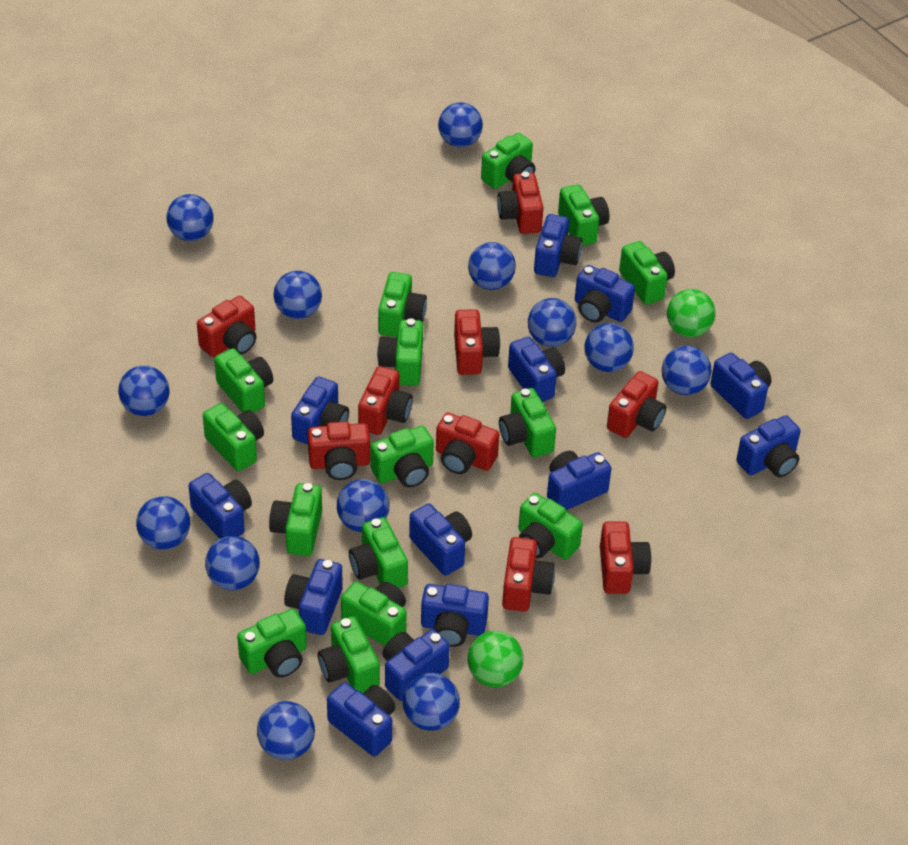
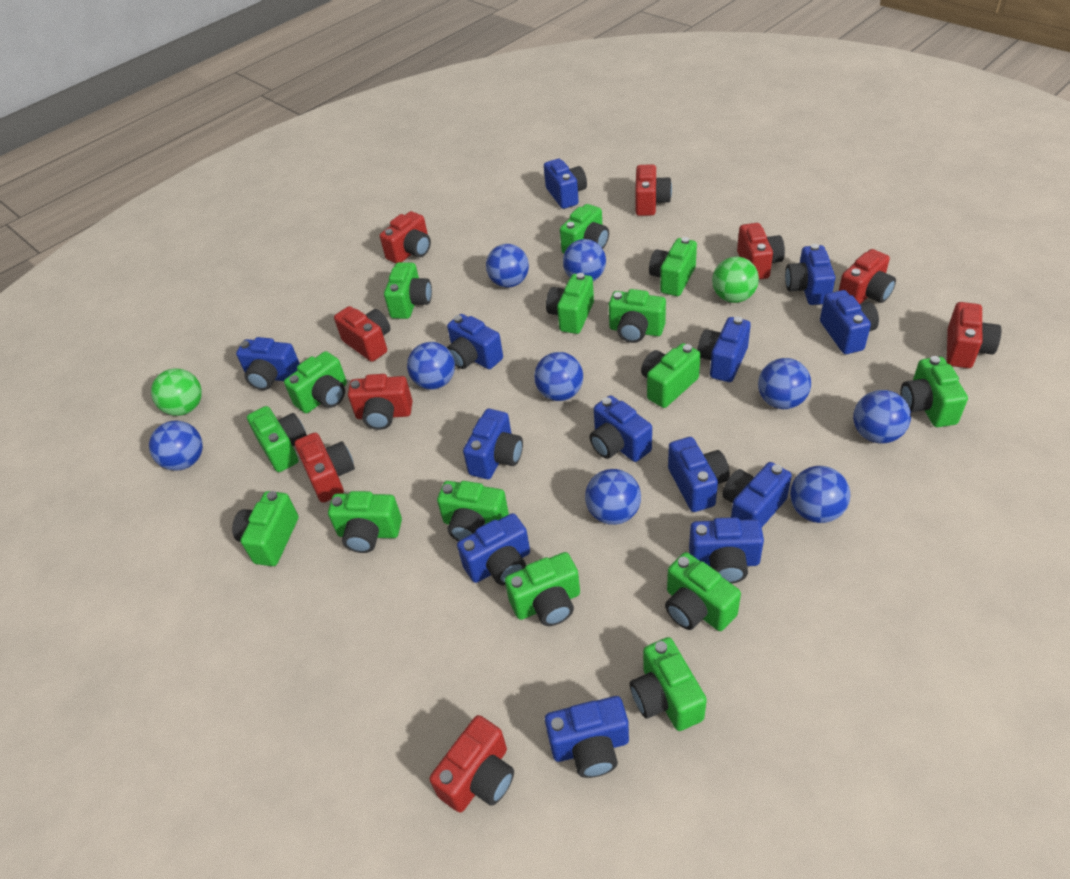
blue ball: [118,365,170,416] [136,496,190,550] [166,194,214,241] [205,536,260,591] [257,701,315,760] [273,271,322,319] [337,479,389,532] [403,673,460,730] [438,102,483,147] [468,242,516,290] [528,298,576,347] [584,323,634,372] [662,346,712,395] = 13 -> [149,421,203,471] [407,342,455,390] [486,244,529,288] [534,352,583,401] [563,239,606,281] [585,469,641,525] [758,358,811,409] [790,466,850,523] [853,390,911,444] = 9

